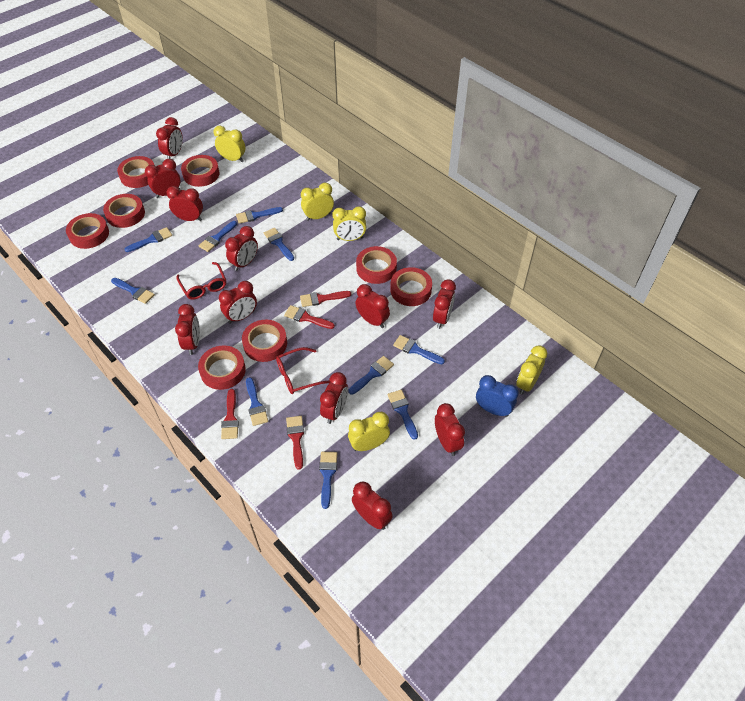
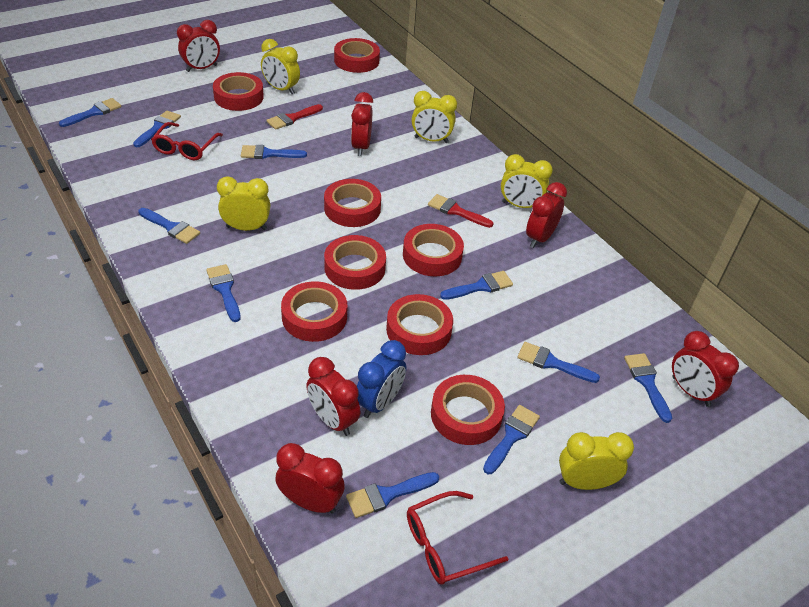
red brush: [221,389,239,439] [284,305,335,329] [286,416,304,470] [300,291,351,307] = 4 -> [266,104,323,130] [428,194,494,228] = 2
red clock: [145,159,181,198] [156,117,183,159] [166,186,203,221] [175,304,200,355] [219,281,257,324] [225,226,258,271] [320,372,348,424] [352,481,393,530] [356,284,390,328] [433,279,456,329] [435,403,465,456] = 11 -> [177,20,220,72] [275,443,345,513] [306,357,360,436] [351,92,373,156] [526,182,567,248] [672,331,739,407] = 6

